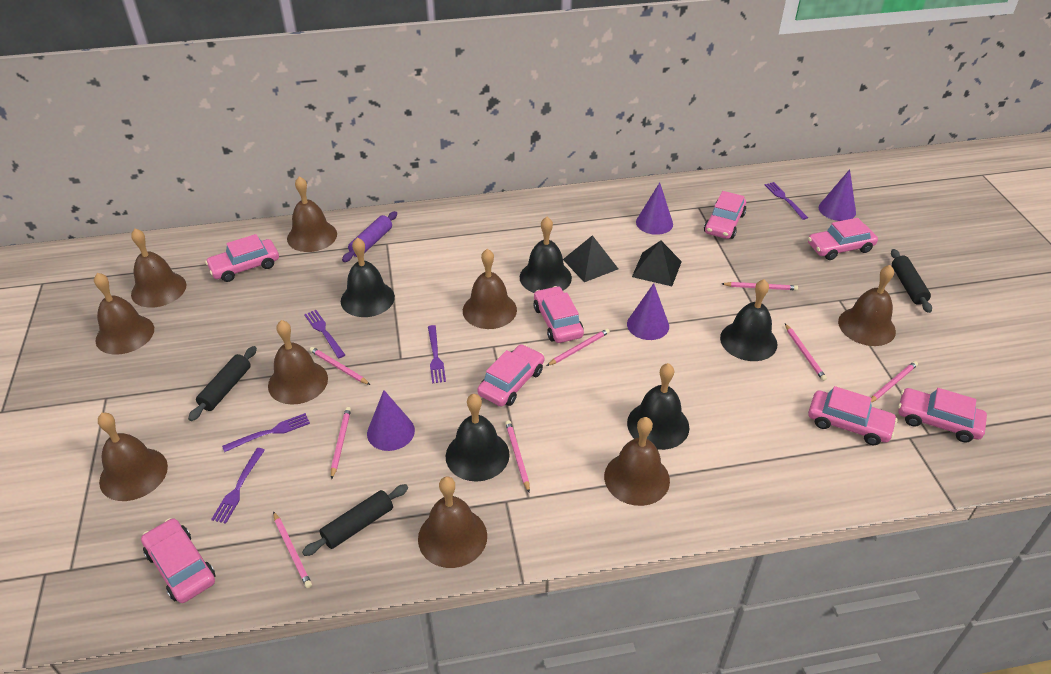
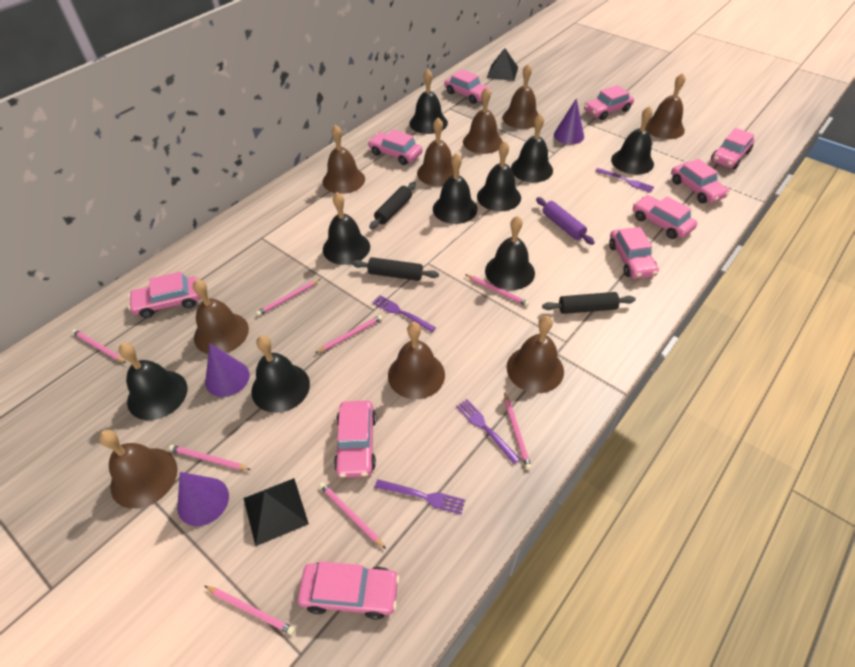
black bell: [341,238,395,317] [446,394,510,482] [520,217,572,293] [627,363,689,450] [720,279,777,361] = 5 -> [119,343,187,420] [251,335,310,413] [323,192,370,265] [409,69,448,134] [433,153,478,224] [477,141,521,211] [485,216,535,290] [511,114,553,183] [611,106,654,175] = 9
pink car: [141,518,215,603] [205,234,279,282] [477,344,544,406] [533,286,584,343] [704,191,746,239] [808,218,878,260] [808,386,897,445] [898,388,987,443] = 8 -> [128,272,201,318] [297,561,400,620] [334,401,377,478] [368,129,422,165] [444,69,492,104] [584,85,634,120] [609,227,659,279] [633,195,697,239] [671,159,730,203] [711,128,755,169] = 10
purple cone: [367,390,415,451] [627,283,669,340] [636,182,673,235] [819,169,856,221] = 4 -> [177,472,229,526] [205,344,250,397] [554,98,584,144] = 3
purple fork: [211,448,265,524] [222,413,310,452] [304,310,345,358] [428,325,446,383] [765,182,808,220] = 5 -> [372,295,436,332] [375,479,465,515] [456,399,520,464] [595,168,654,193] = 4

